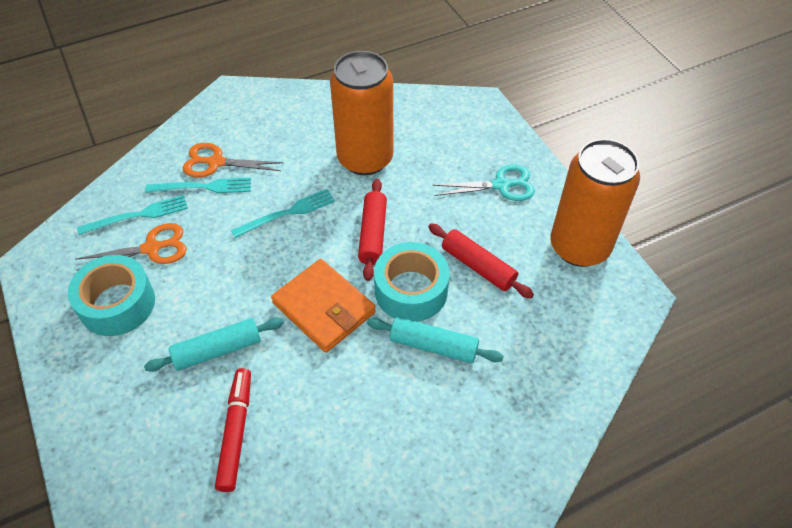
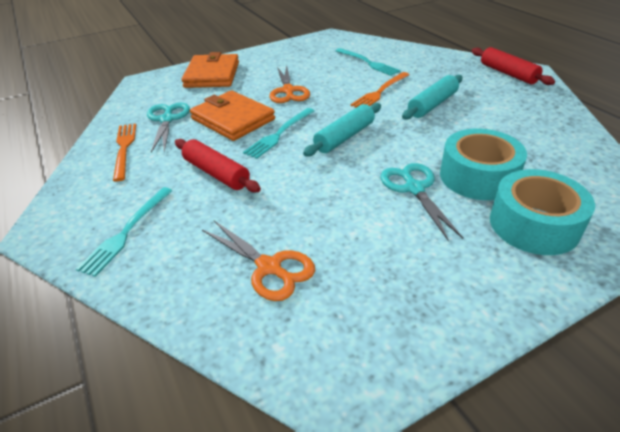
orange can: [330,51,393,175] [551,139,640,267] = 2 -> none = 0
orange fork: none = 0 -> [113,123,136,182] [351,72,410,108] = 2
orange wallet: [271,259,376,353] = 1 -> [181,52,239,88] [190,90,275,141] = 2
red marker: [215,368,251,492] = 1 -> none = 0
turquoise scissors: [433,165,535,201] = 1 -> [147,102,190,152] [381,163,463,241] = 2

